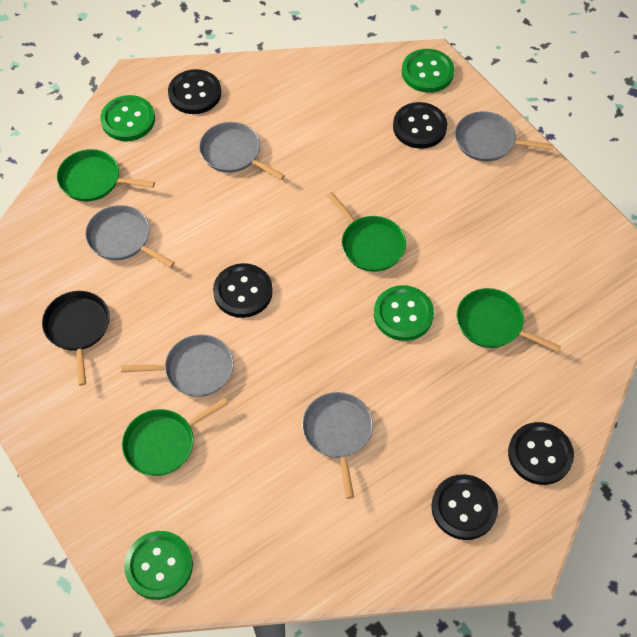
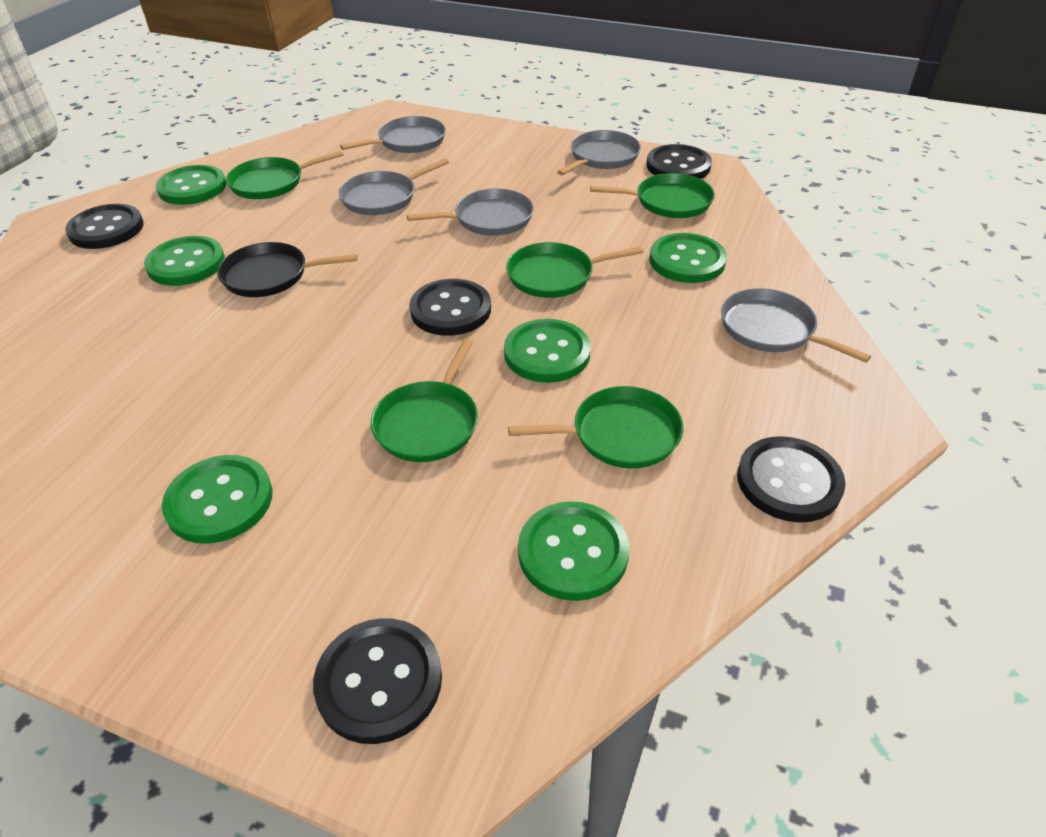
green button: [100,95,155,141] [124,531,193,600] [374,285,434,341] [402,49,454,93] = 4 -> [144,236,225,286] [156,165,226,205] [162,455,273,544] [504,319,591,383] [518,501,629,601] [650,233,727,283] = 6
green pan: [57,149,155,201] [122,398,228,476] [327,192,406,272] [456,288,561,352] = 4 -> [226,151,343,199] [371,338,478,462] [506,242,643,298] [508,386,683,469] [590,173,715,218] = 5

